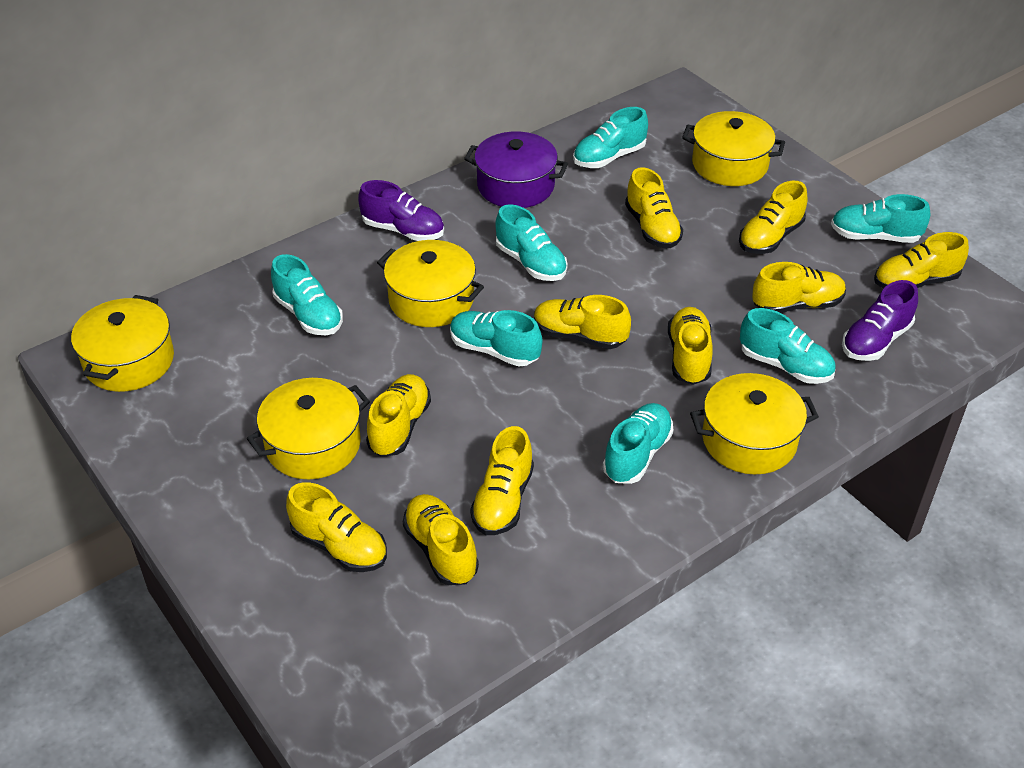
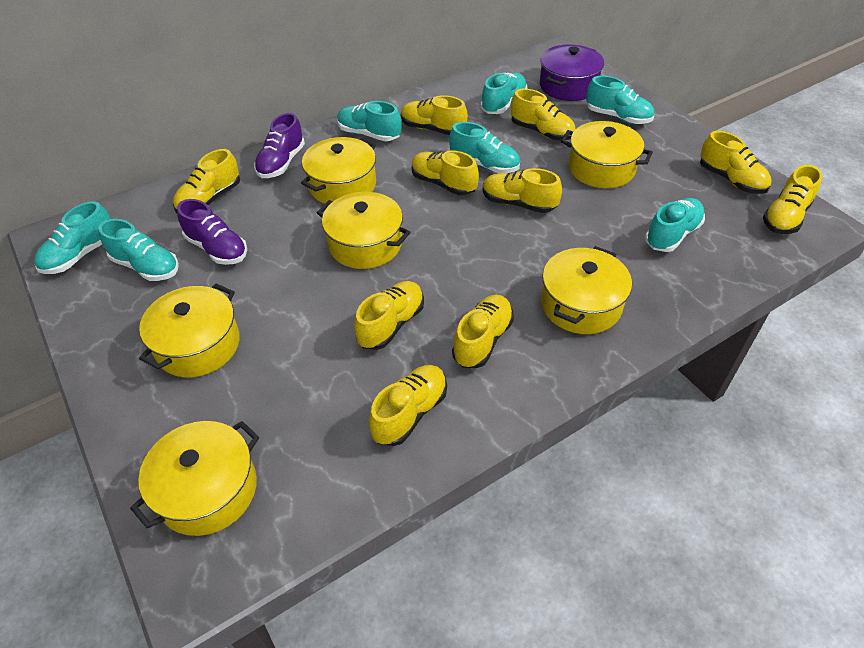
yellow pot: [71,295,174,392] [247,378,370,479] [377,240,484,327] [682,111,785,186] [690,373,819,475] = 5 -> [130,421,259,536] [139,284,240,377] [301,137,376,204] [317,192,411,269] [541,246,632,334] [561,121,653,188] = 6

